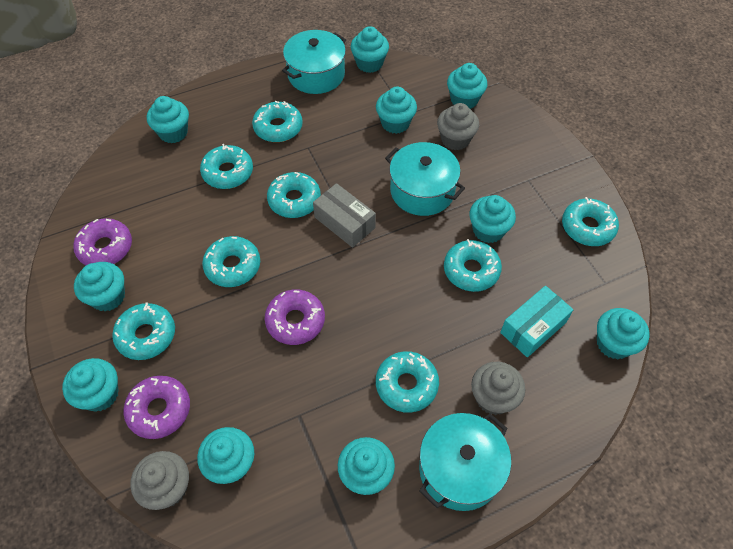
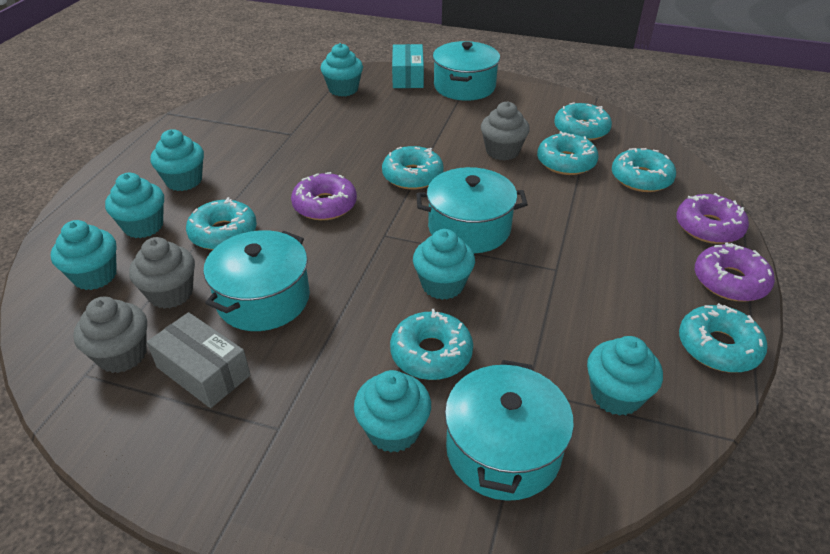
turquoise cupcake: [62,358,119,412] [74,262,125,311] [147,96,189,143] [197,427,254,484] [338,437,395,495] [351,26,389,73] [376,87,417,134] [447,63,487,109] [469,195,516,243] [597,308,650,360] = 10 -> [51,220,117,290] [105,173,164,238] [150,129,204,191] [320,43,363,96] [354,370,431,453] [413,229,475,300] [587,336,663,416] = 7
turquoise donut: [112,302,175,360] [200,144,253,189] [202,236,260,287] [252,101,303,142] [267,172,321,218] [376,351,439,413] [444,239,502,292] [562,197,619,246] = 8 -> [186,197,257,250] [382,146,444,189] [390,309,473,380] [537,131,598,175] [554,103,612,141] [612,148,676,192] [679,303,767,372] = 7
turquoise pot: [282,30,346,94] [385,142,465,216] [419,413,511,511] = 3 -> [203,230,310,331] [416,167,528,253] [433,41,500,101] [445,360,574,501] = 4

